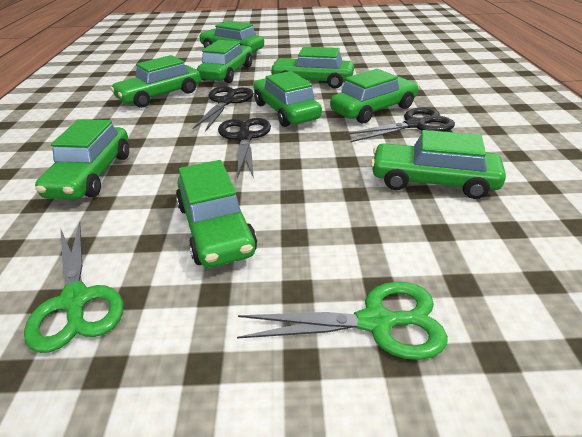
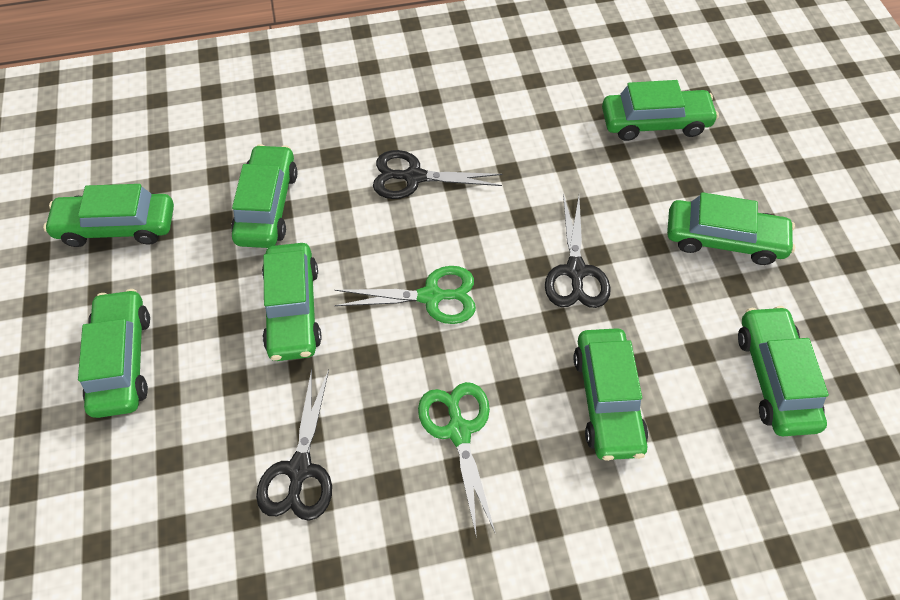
green car: [35,119,129,200] [110,55,201,108] [176,160,257,268] [197,40,252,83] [199,20,264,52] [253,71,322,127] [270,47,354,89] [330,69,419,123] [371,130,506,199] = 9 -> [43,184,174,247] [78,289,150,418] [231,144,297,248] [262,243,322,361] [574,328,648,461] [602,80,719,141] [667,192,795,265] [738,306,829,436] = 8

